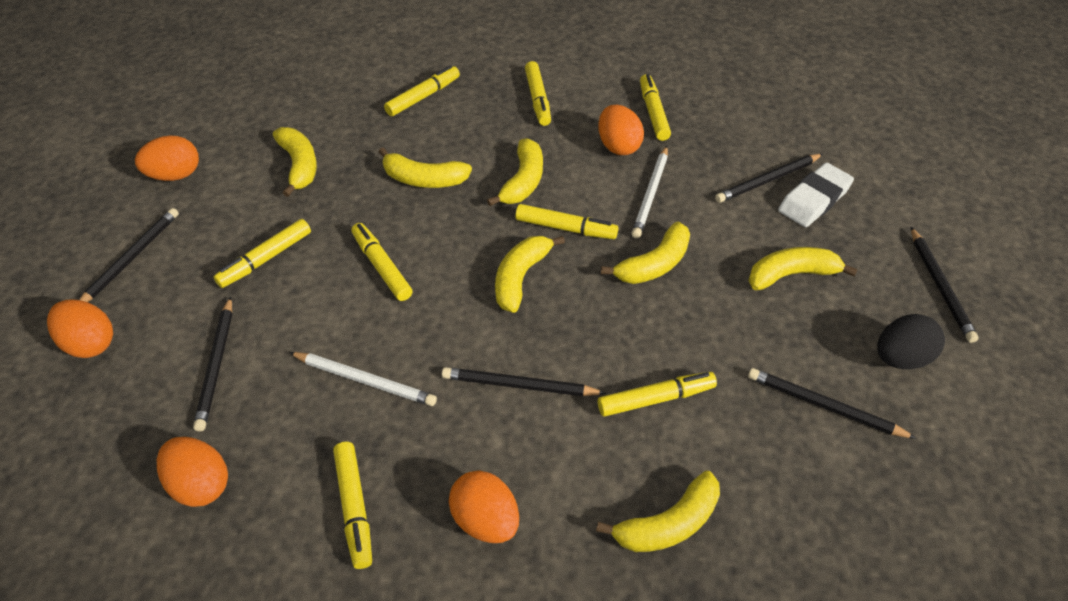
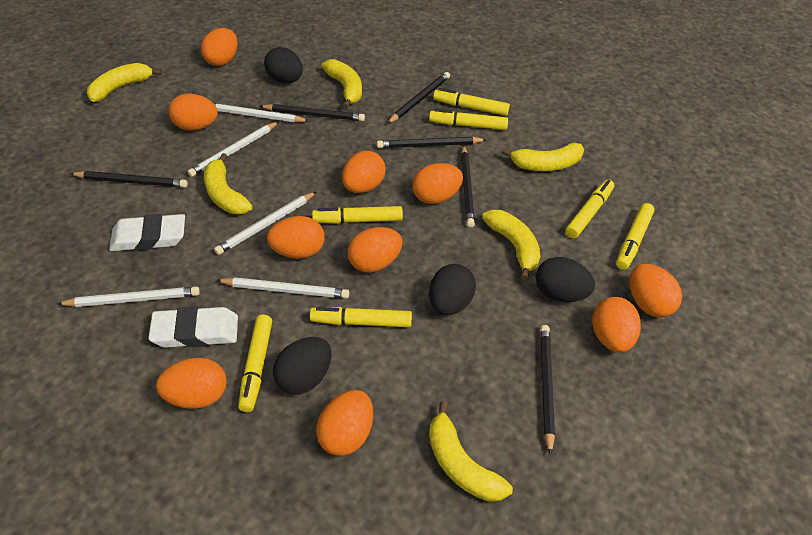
black egg: [877,314,945,370] = 1 -> [264,47,303,83] [273,337,331,395] [429,264,476,315] [536,257,595,302] = 4
orange egg: [47,299,113,358] [135,135,199,181] [157,437,228,507] [449,470,519,543] [598,105,644,155] = 5 -> [156,358,227,409] [169,94,218,131] [201,28,238,66] [267,216,325,259] [316,390,373,456] [342,151,386,193] [348,227,402,273] [412,163,463,204] [592,297,641,353] [629,264,682,317] = 10
white eraser: [778,163,854,227] = 1 -> [109,214,185,251] [148,307,238,348] = 2
white pencil: [289,352,437,406] [631,146,668,238] = 2 -> [57,286,200,307] [187,122,279,177] [213,103,309,123] [214,192,316,255] [216,277,349,299] = 5
yellow banana: [273,127,317,197] [379,148,472,188] [487,138,543,206] [495,236,565,313] [596,471,720,552] [601,222,690,284] [748,247,858,290] = 7 -> [87,63,162,102] [204,153,253,214] [322,59,362,109] [429,401,513,502] [482,209,540,280] [502,143,584,171] = 6
yellow marker: [214,219,311,288] [333,442,372,569] [351,223,412,301] [384,65,460,116] [515,204,618,239] [525,61,551,126] [598,372,717,416] [640,74,671,141] = 8 -> [238,315,272,412] [310,307,412,327] [312,206,403,224] [429,109,508,130] [433,88,510,116] [565,179,614,238] [616,203,655,270] = 7

